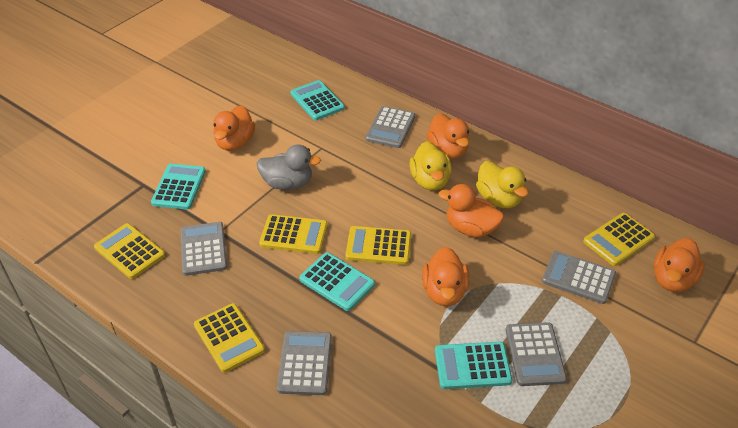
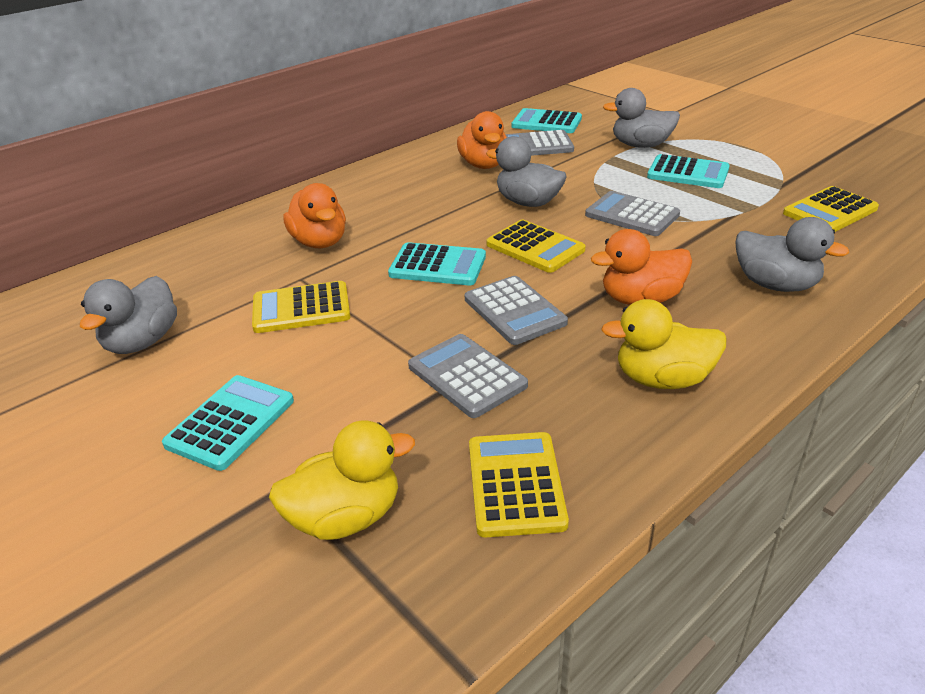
grey calculator: [181,222,227,276] [277,331,332,395] [366,106,415,148] [506,322,567,386] [542,251,616,304] = 5 -> [408,334,528,418] [465,276,568,345] [505,130,574,156] [585,191,680,236] = 4
grey duck: [257,144,321,190] = 1 -> [80,276,177,354] [486,136,567,207] [603,88,680,148] [735,217,849,292] = 4
orange duck: [213,105,255,151] [422,247,469,306] [427,113,469,159] [439,184,504,237] [654,238,705,292] = 5 -> [283,183,346,248] [457,111,507,169] [591,229,692,305] = 3
yellow calculator: [94,223,165,279] [194,303,265,373] [259,214,328,254] [346,226,411,265] [583,213,655,266] = 5 -> [252,281,350,333] [469,432,569,538] [486,220,586,273] [783,186,879,232] = 4

